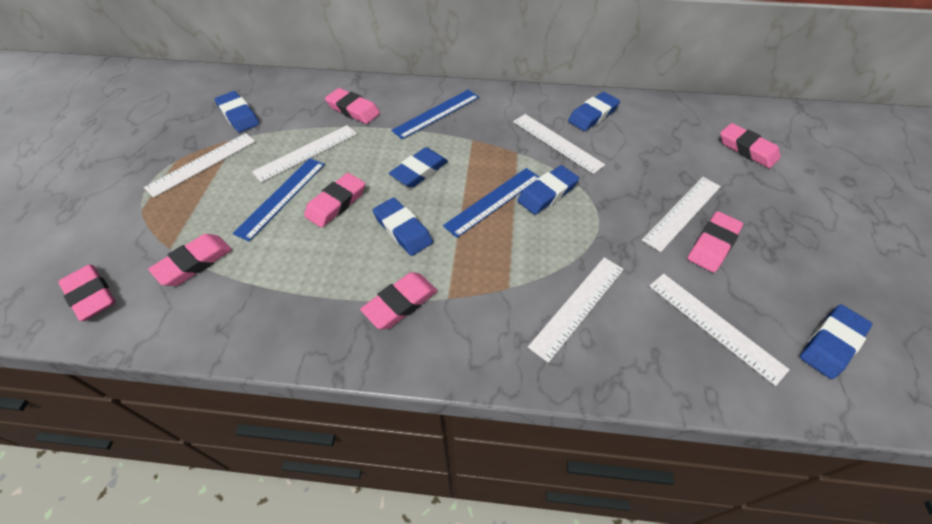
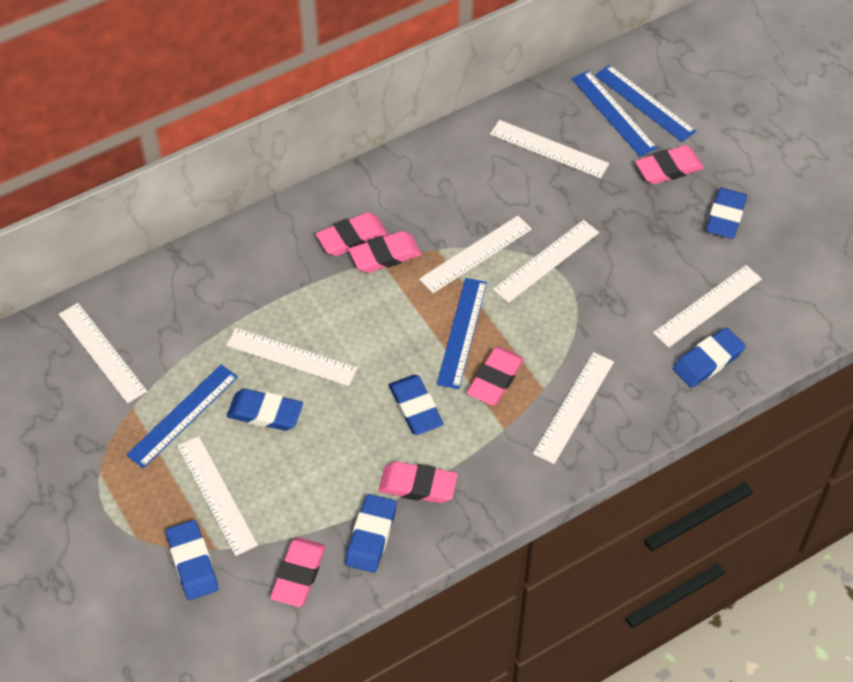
blue ruler: [232,158,325,241] [391,90,479,139] [443,168,539,238] = 3 -> [126,364,238,468] [437,278,487,389] [571,71,657,157] [595,65,696,142] = 4
pink eraser: [58,264,116,321] [148,234,232,286] [304,173,365,228] [325,88,380,124] [360,272,438,329] [687,211,743,273] [720,123,781,168] = 7 -> [270,537,326,607] [316,212,388,256] [349,231,421,273] [379,462,458,503] [467,347,524,405] [635,145,704,184] = 6
white ruler: [144,133,256,198] [252,125,357,183] [513,114,605,174] [528,257,624,363] [642,177,721,252] [649,274,790,386] = 6 -> [59,303,147,403] [177,436,258,556] [226,328,358,386] [419,216,532,293] [490,120,609,178] [493,220,599,303] [533,352,614,464] [653,265,762,348] = 8

